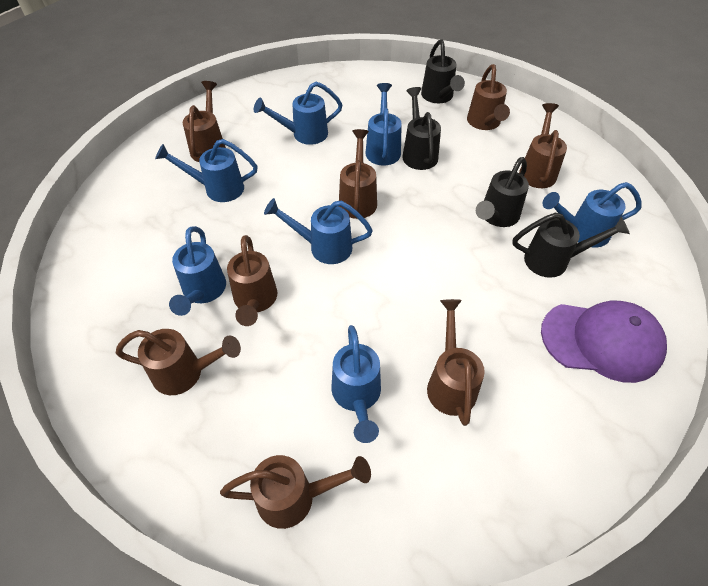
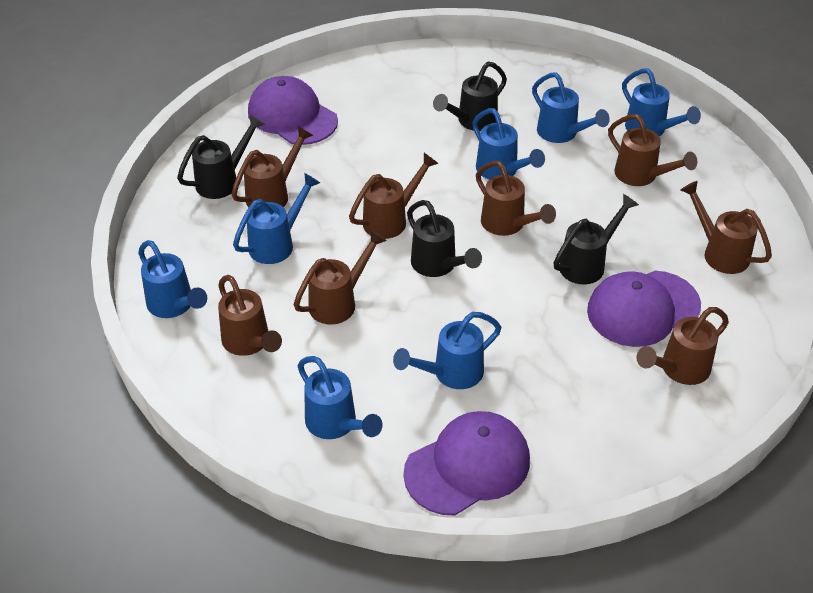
purple cap: [541,301,667,383] = 1 -> [248,76,338,145] [403,411,530,515] [587,271,701,347] = 3

